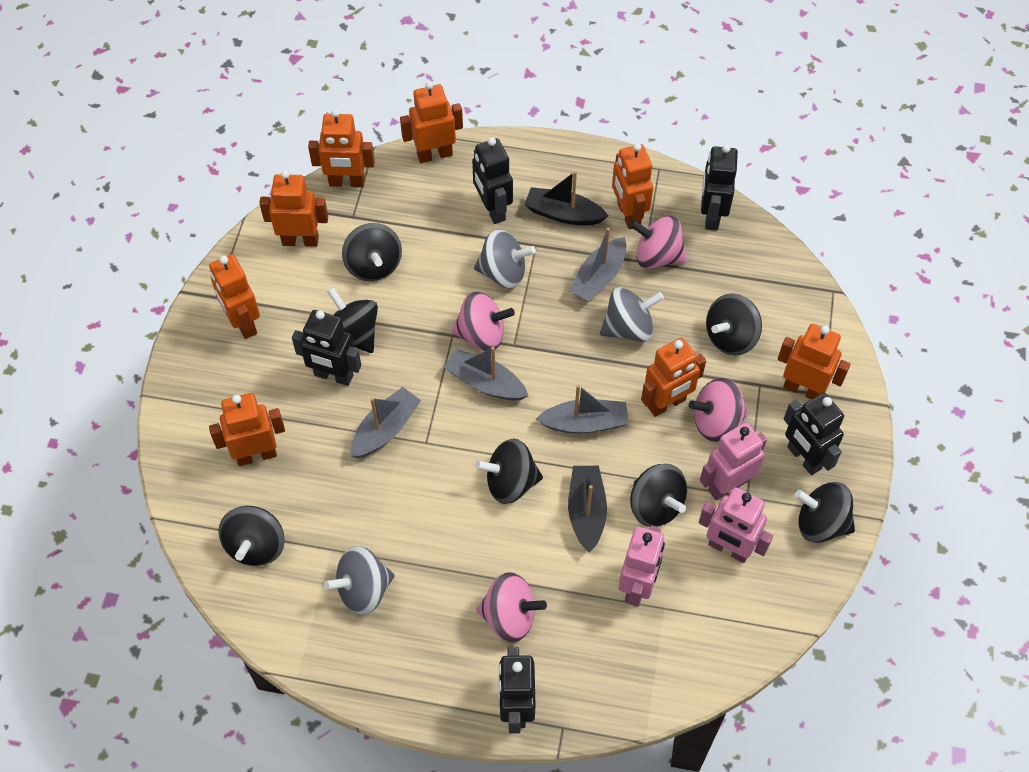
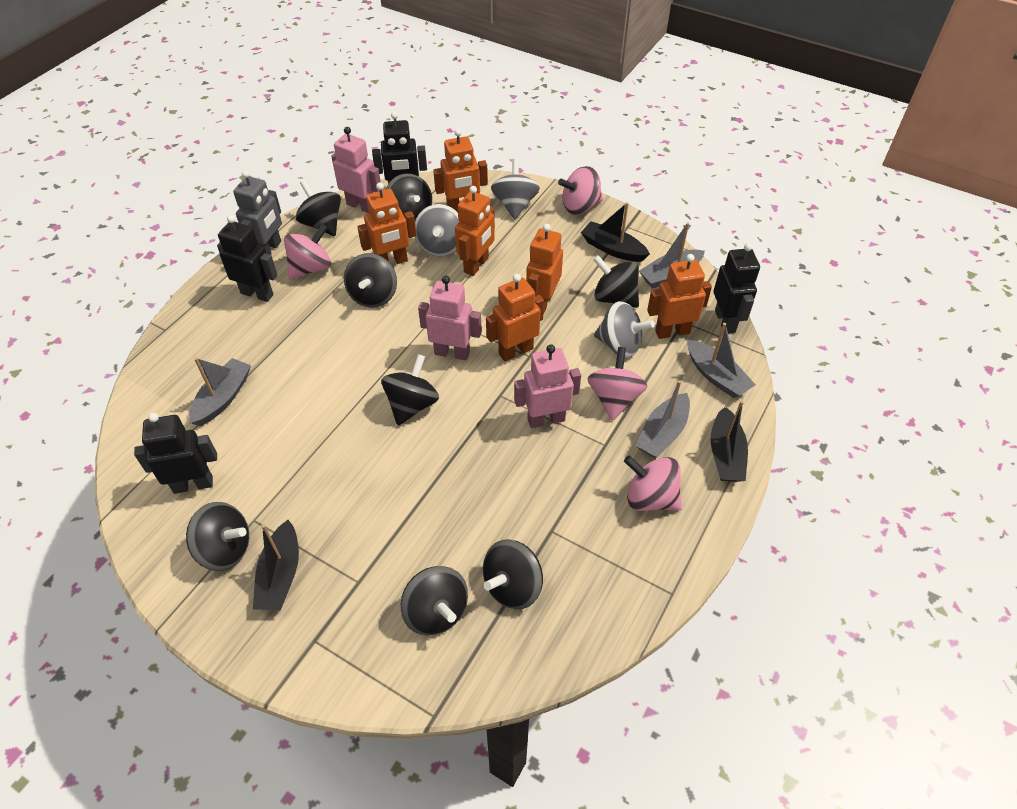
black boat: [524,171,608,225] [568,466,607,553] = 2 -> [253,520,299,611] [581,202,650,262] [711,401,748,482] = 3
black robot: [292,310,361,386] [472,137,513,224] [498,647,536,734] [701,144,738,230] [784,393,844,475] = 5 -> [134,413,217,494] [217,215,278,302] [372,112,427,184] [713,243,760,333] = 4
black spinning top: [218,506,285,566] [327,287,378,353] [342,223,402,281] [475,438,543,504] [630,464,687,527] [706,294,762,356] [795,482,855,543] = 7 -> [186,502,249,571] [296,180,341,236] [344,253,397,307] [381,354,439,425] [386,173,432,220] [401,566,468,635] [483,539,543,609] [593,255,639,308] = 8
grey robot: none = 0 -> [233,170,282,255] = 1
orange robot: [209,254,260,339] [209,393,285,466] [259,170,328,247] [308,109,375,187] [400,81,463,163] [612,143,653,229] [641,338,706,417] [778,324,851,399] = 8 -> [357,182,416,264] [433,129,488,212] [455,186,495,276] [486,274,544,361] [526,224,563,314] [647,254,712,339] = 6

